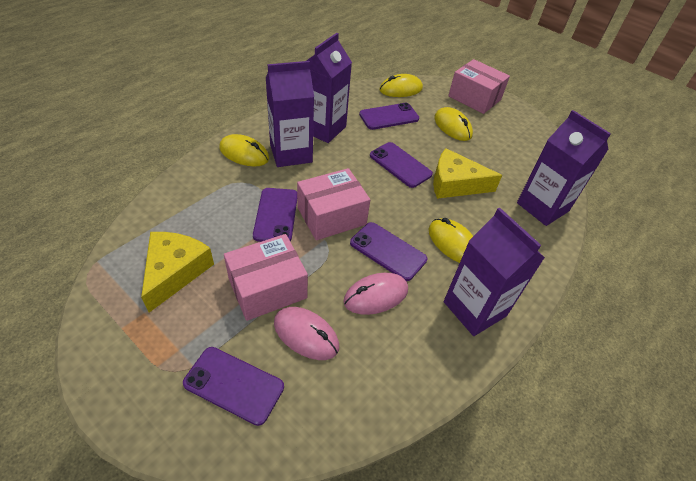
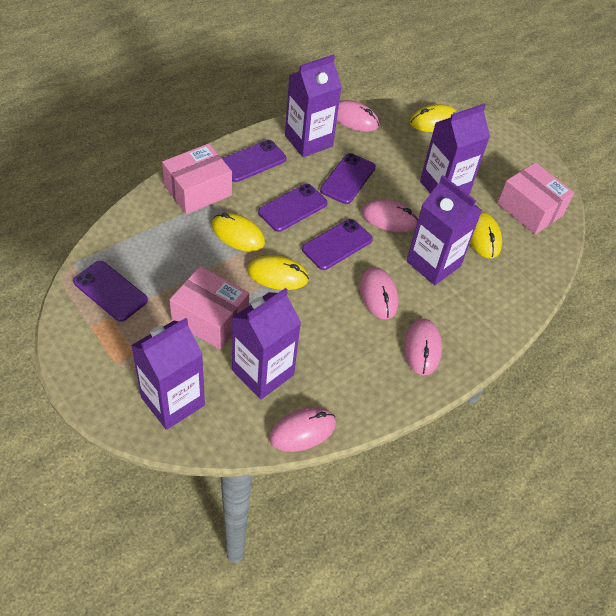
pink mouse: [274,307,339,360] [343,273,408,315] = 2 -> [269,407,336,452] [337,100,379,132] [360,267,399,319] [362,199,418,232] [404,319,442,375] = 5
purple carton: [266,61,314,167] [306,33,352,143] [444,208,545,336] [517,110,611,226] = 4 -> [131,318,205,430] [232,288,301,400] [285,54,342,157] [407,175,482,285] [420,104,490,195] = 5
yellow cheese: [141,232,214,313] [433,148,502,199] = 2 -> none = 0

